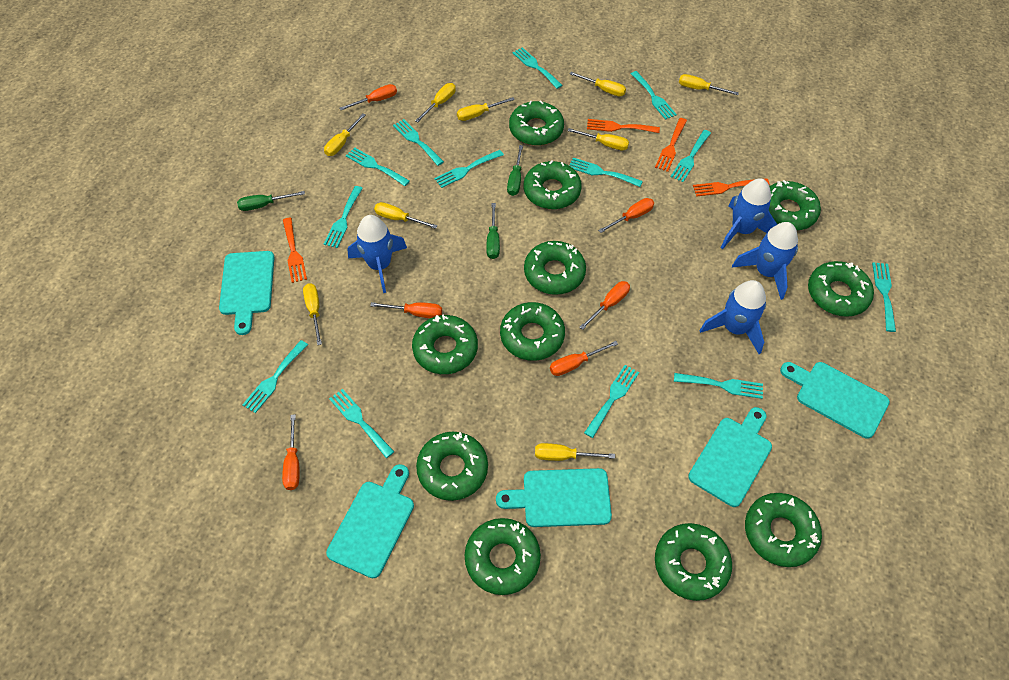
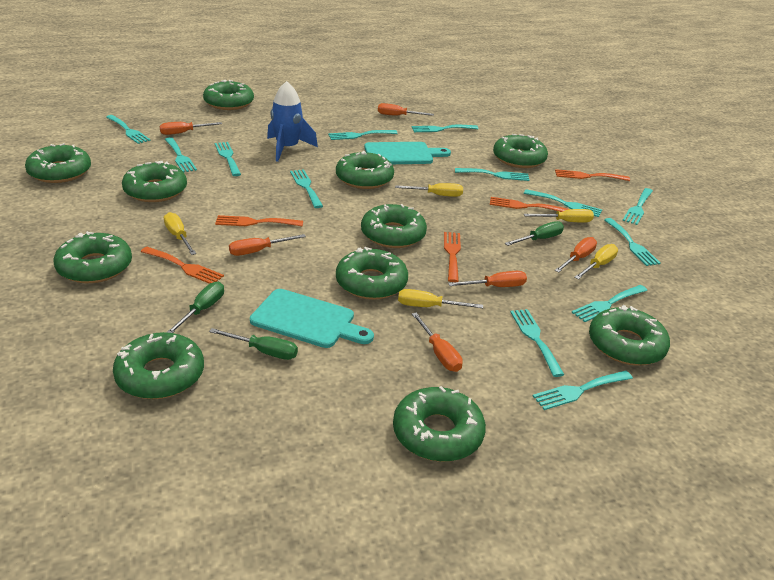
blue rocket: [348,215,407,293] [700,280,766,354] [721,178,777,249] [732,222,798,300] = 4 -> [267,81,318,162] = 1
orange fork: [283,218,307,283] [587,119,660,133] [655,118,687,172] [693,178,769,197] = 4 -> [141,247,224,284] [215,215,303,227] [444,232,461,282] [490,197,568,212] [555,169,630,181] = 5
turquoise cutting board: [219,251,274,335] [326,464,414,578] [496,468,612,527] [688,407,772,507] [780,362,890,439] = 5 -> [250,289,374,348] [364,142,451,164] = 2
yellow screwdriver: [303,283,322,345] [324,113,365,156] [374,202,437,229] [415,83,456,122] [457,97,515,121] [535,443,615,461] [567,128,629,150] [570,72,626,96] [679,74,739,95] = 9 -> [164,212,196,255] [395,183,463,197] [398,289,483,308] [524,209,594,223] [574,244,618,279] = 5

